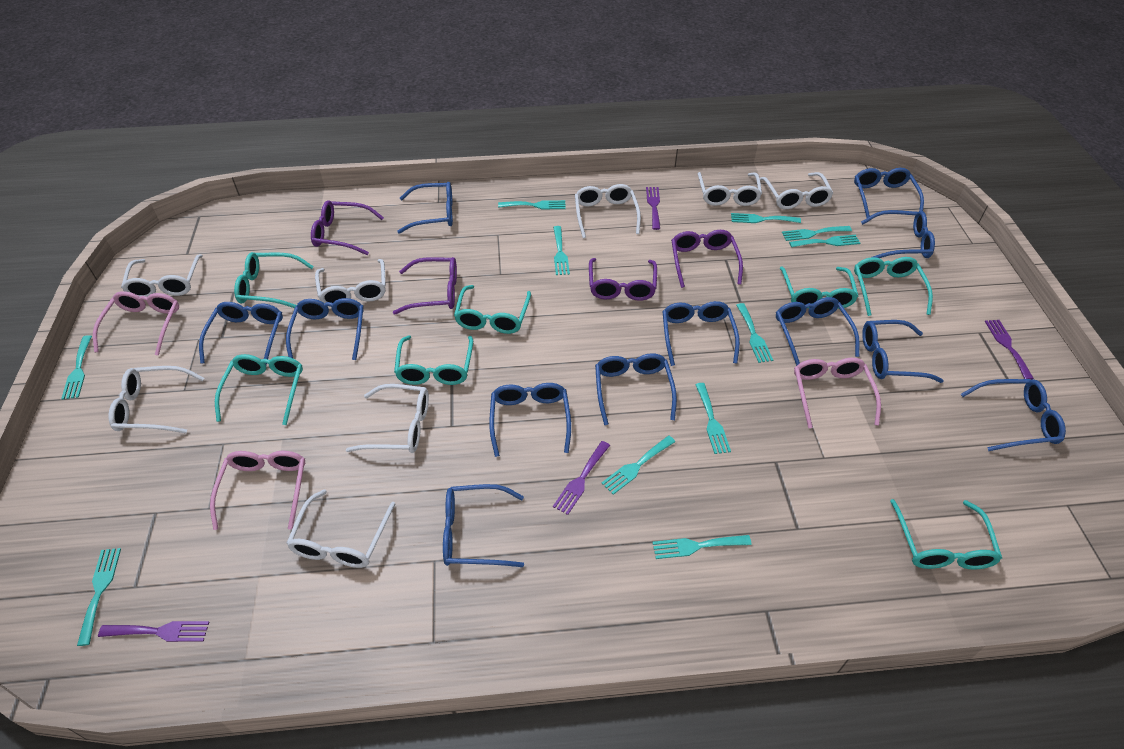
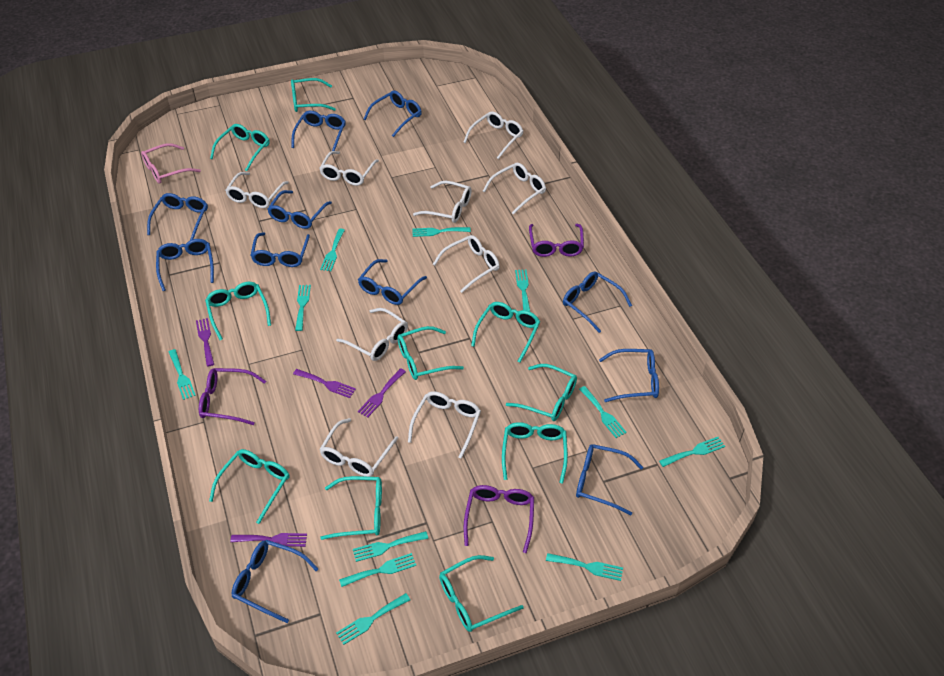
blue glasses: [199,302,283,365] [286,298,364,360] [397,182,453,234] [443,484,524,567] [489,383,571,457] [595,353,677,425] [662,301,740,366] [776,297,860,366] [854,168,924,218] [861,210,935,258] [862,320,943,383] [961,379,1066,451] = 12 -> [147,193,208,240] [156,239,214,291] [232,540,318,623] [250,232,310,267] [268,190,332,229] [292,111,346,151] [358,259,427,305] [364,91,422,137] [563,271,632,333] [576,444,643,515] [599,349,659,402] = 11
pink glasses: [93,291,179,356] [210,451,306,530] [794,358,881,428] = 3 -> [141,143,201,184] = 1
purple glasses: [311,200,384,255] [393,257,457,315] [589,258,657,301] [671,230,743,288] = 4 -> [199,368,266,425] [464,485,534,553] [529,224,584,257] = 3
turquoise glasses: [215,354,303,425] [234,252,314,308] [394,335,473,385] [454,285,531,334] [780,267,858,309] [854,257,933,316] [890,499,1002,570] = 7 -> [205,282,271,340] [209,449,289,524] [210,124,270,171] [291,78,336,112] [320,476,382,540] [397,326,464,380] [439,555,524,632] [471,302,540,362] [502,422,568,484] [506,364,577,421] = 10
white glasses: [108,366,204,433] [121,254,203,297] [286,489,395,568] [315,259,386,307] [346,384,429,453] [575,184,641,238] [698,172,762,206] [760,172,833,209] = 8 -> [225,172,289,208] [319,151,379,186] [319,418,398,477] [336,308,408,361] [408,391,481,459] [413,181,472,223] [433,235,500,293] [463,111,523,159] [483,163,546,215] = 9

